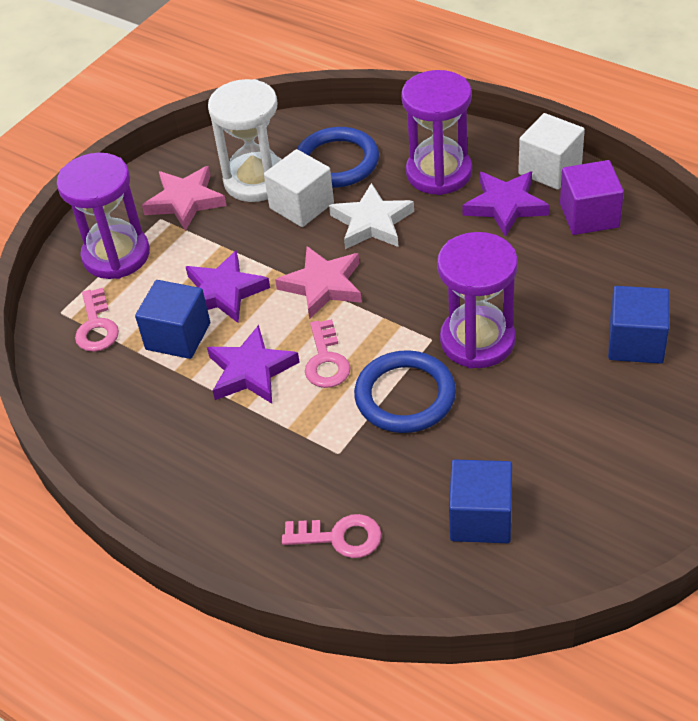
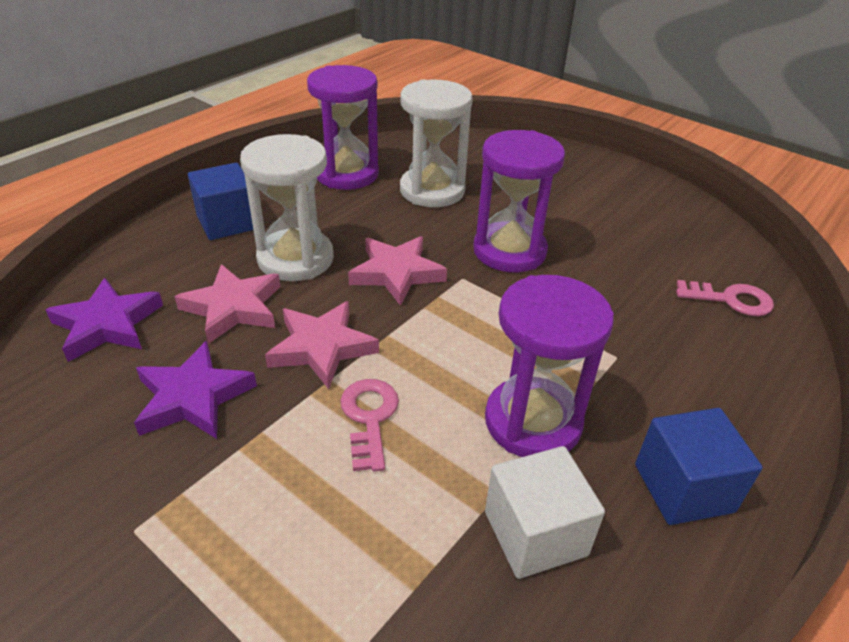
blue cube: [135,280,210,359] [449,459,512,543] [608,286,669,364] = 3 -> [188,163,253,240] [635,408,763,525] = 2
blue ring: [297,127,379,188] [354,350,456,433] = 2 -> none = 0
pink key: [75,288,119,352] [282,514,382,558] [305,319,351,388] = 3 -> [340,379,399,472] [676,280,774,316] = 2
pink star: [142,166,227,231] [275,246,362,319] = 2 -> [174,264,280,344] [265,301,379,389] [348,236,447,306] = 3
purple cube: [560,160,624,235] = 1 -> none = 0
purple star: [185,250,270,323] [207,325,300,404] [462,172,549,237] = 3 -> [46,278,163,362] [134,341,257,439] = 2
white cube: [264,149,334,227] [518,113,585,190] = 2 -> [485,446,605,579] = 1
white hourglass: [208,79,282,202] = 1 -> [240,134,334,281] [400,79,473,207] = 2
white star: [329,183,414,249] = 1 -> none = 0

